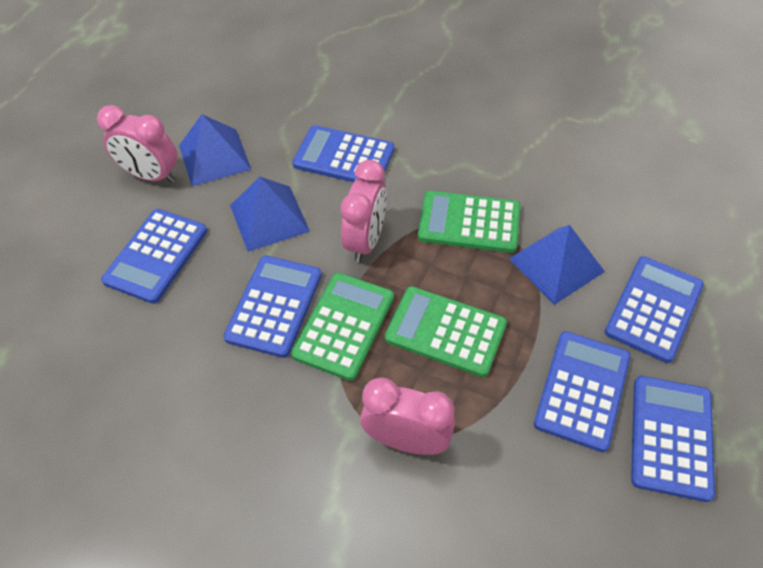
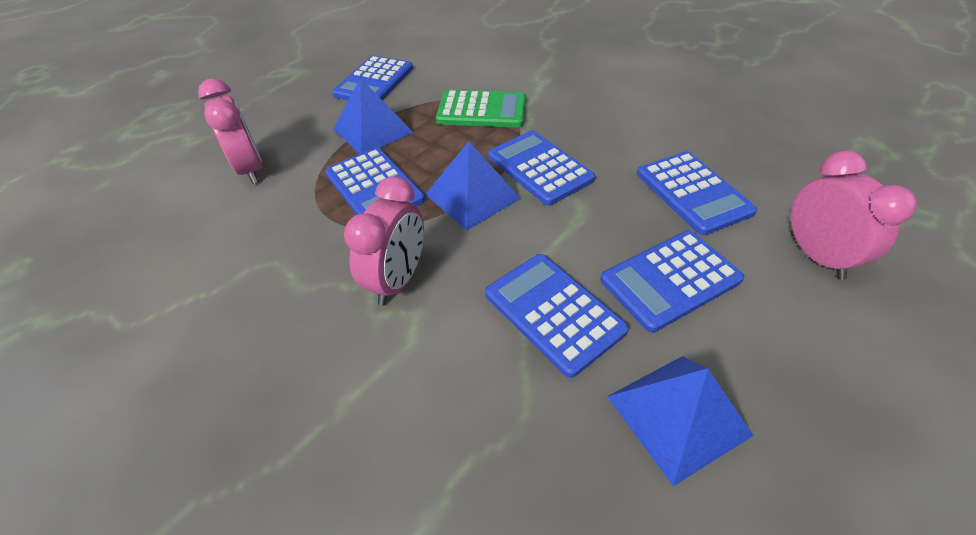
green calculator: [291,273,394,381] [385,286,507,377] [418,191,521,253] = 3 -> [436,90,526,128] = 1

